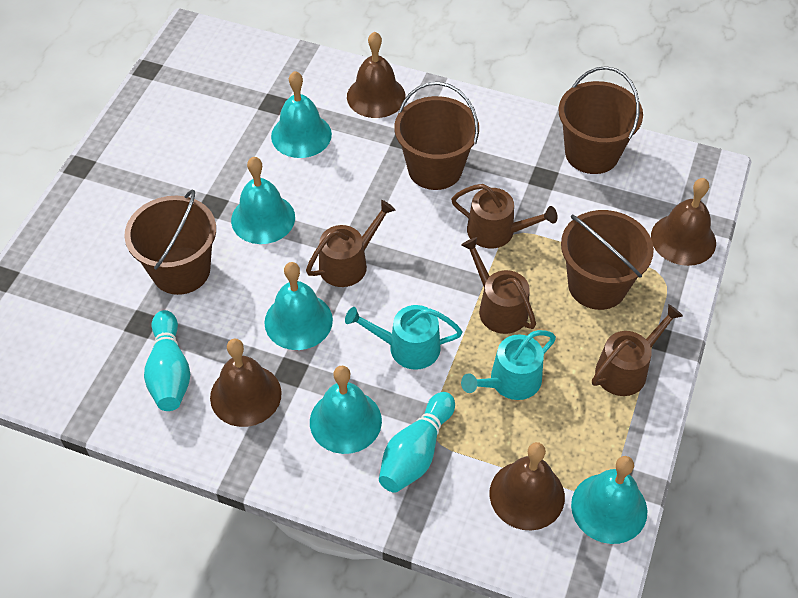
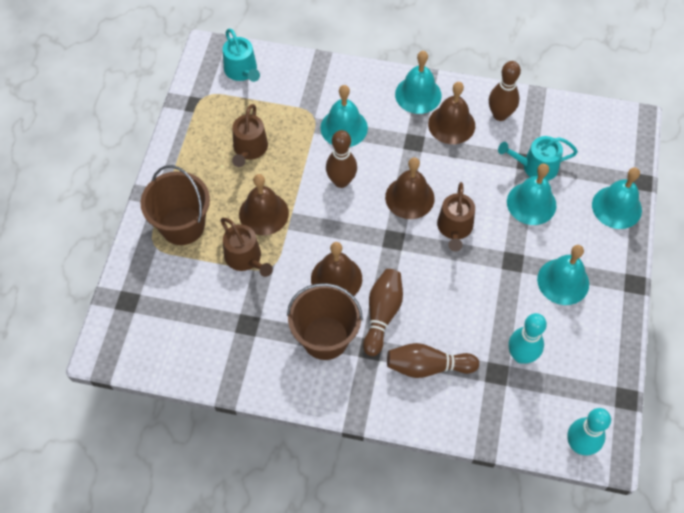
brown bowling pin: none = 0 -> [326,130,357,188] [363,269,403,356] [387,343,479,378] [489,61,521,121] = 4
brown bucket: [124,190,216,295] [394,82,479,190] [558,66,643,174] [561,210,654,310] = 4 -> [141,165,210,245] [287,283,363,360] = 2
brown watering can: [306,200,396,287] [451,184,558,248] [461,237,536,334] [592,304,683,396] = 4 -> [220,218,273,277] [232,104,268,167] [437,182,475,252] = 3

